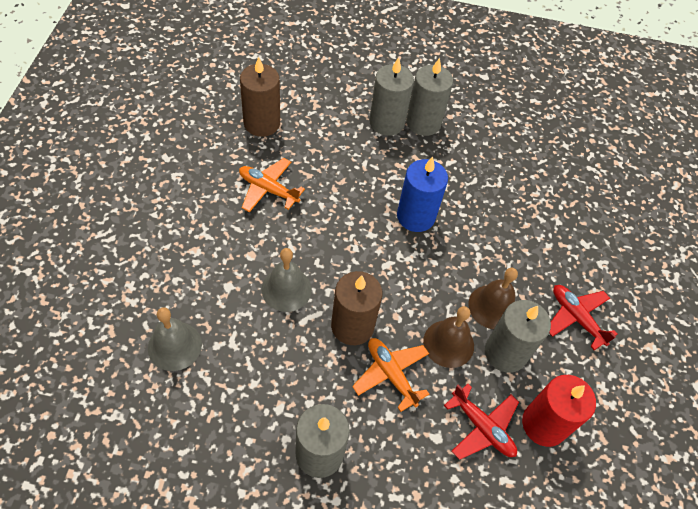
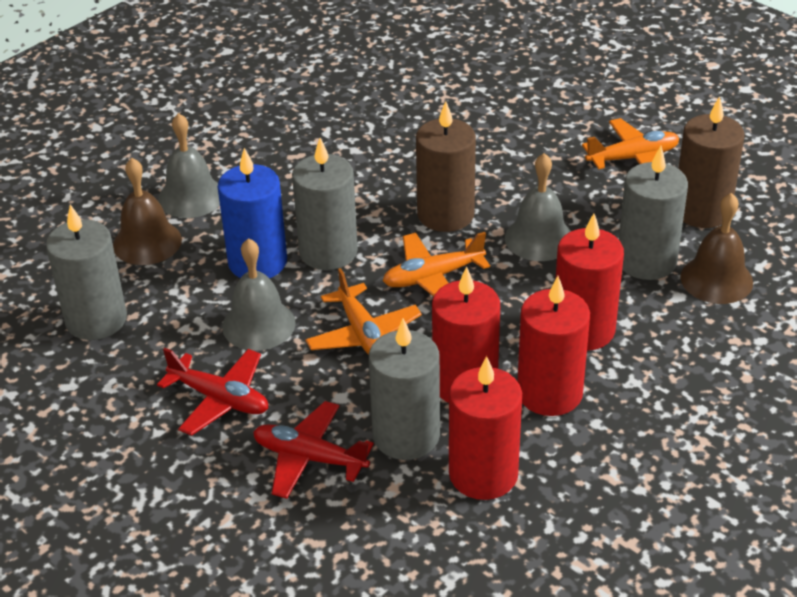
grey bell: [148,307,202,371] [262,248,312,312] = 2 -> [158,113,220,218] [222,238,296,351] [505,153,571,261] = 3
orange plane: [239,158,305,212] [352,338,429,412] = 2 -> [305,268,422,355] [383,232,490,297] [582,118,679,169] = 3
red candle: [522,375,596,447] = 1 -> [432,266,500,403] [449,356,522,500] [517,276,590,416] [555,213,624,351] = 4

